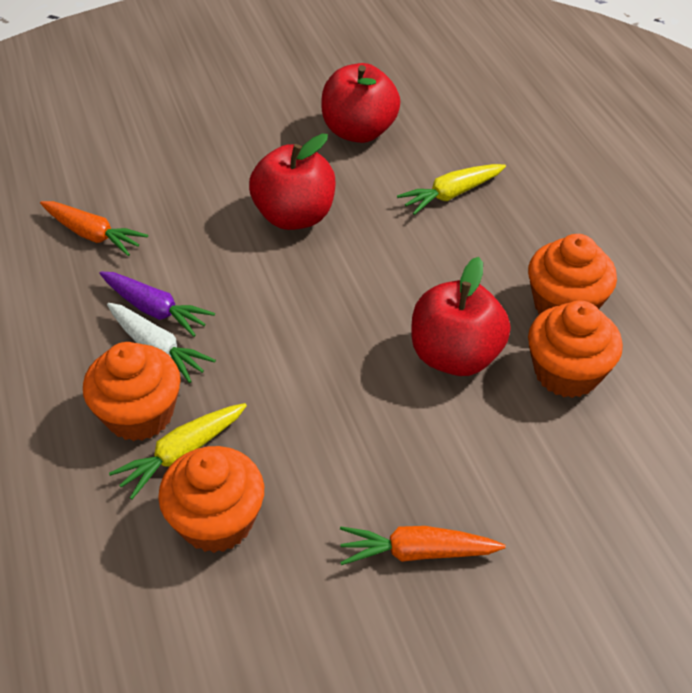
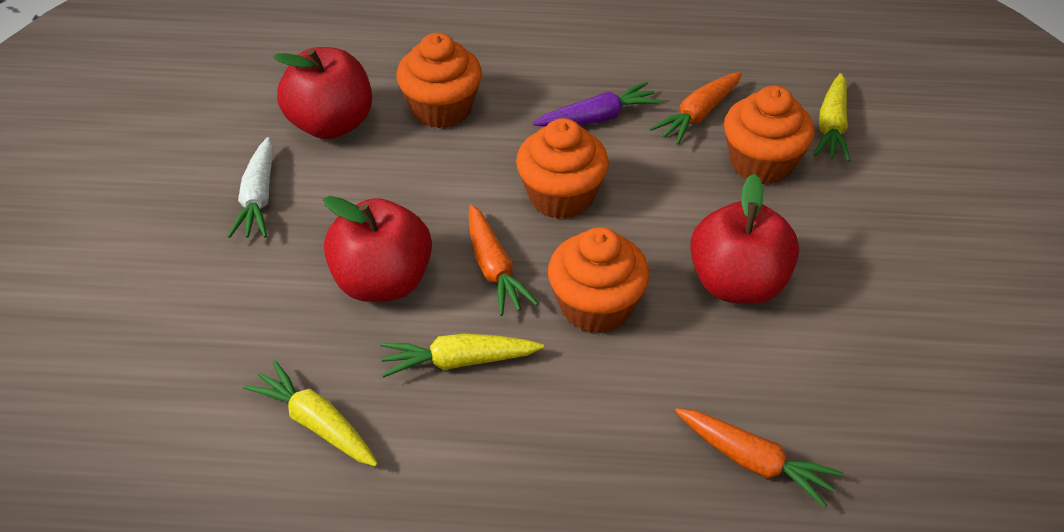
orange carrot: [40,201,148,256] [340,526,506,565] = 2 -> [469,205,539,316] [650,72,742,145] [675,408,843,508] = 3
yellow carrot: [109,403,247,499] [397,164,506,215] = 2 -> [243,360,378,466] [380,334,544,378] [813,73,850,162] = 3

